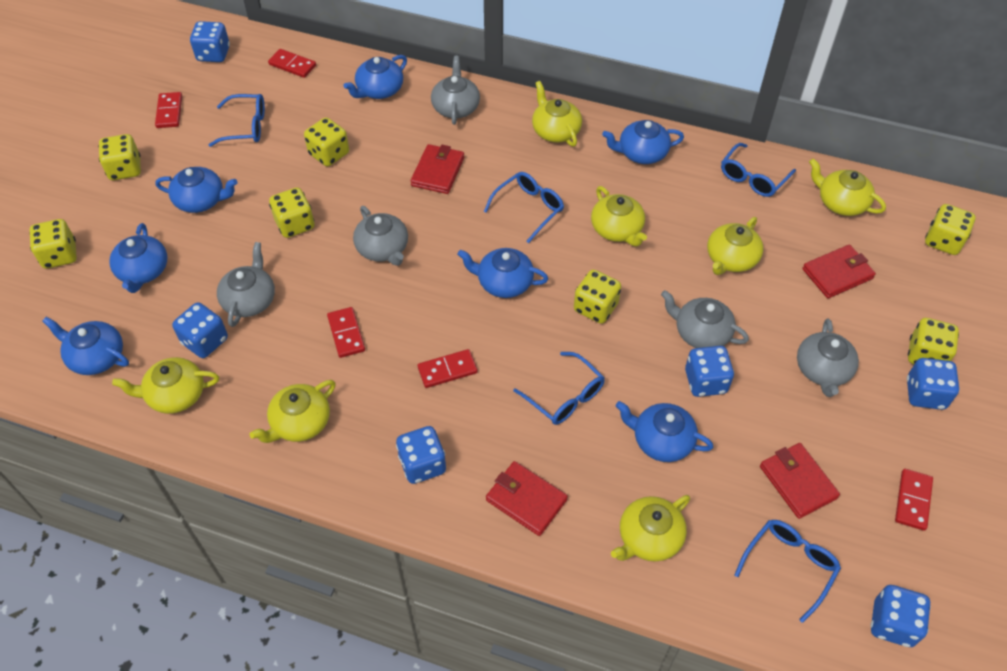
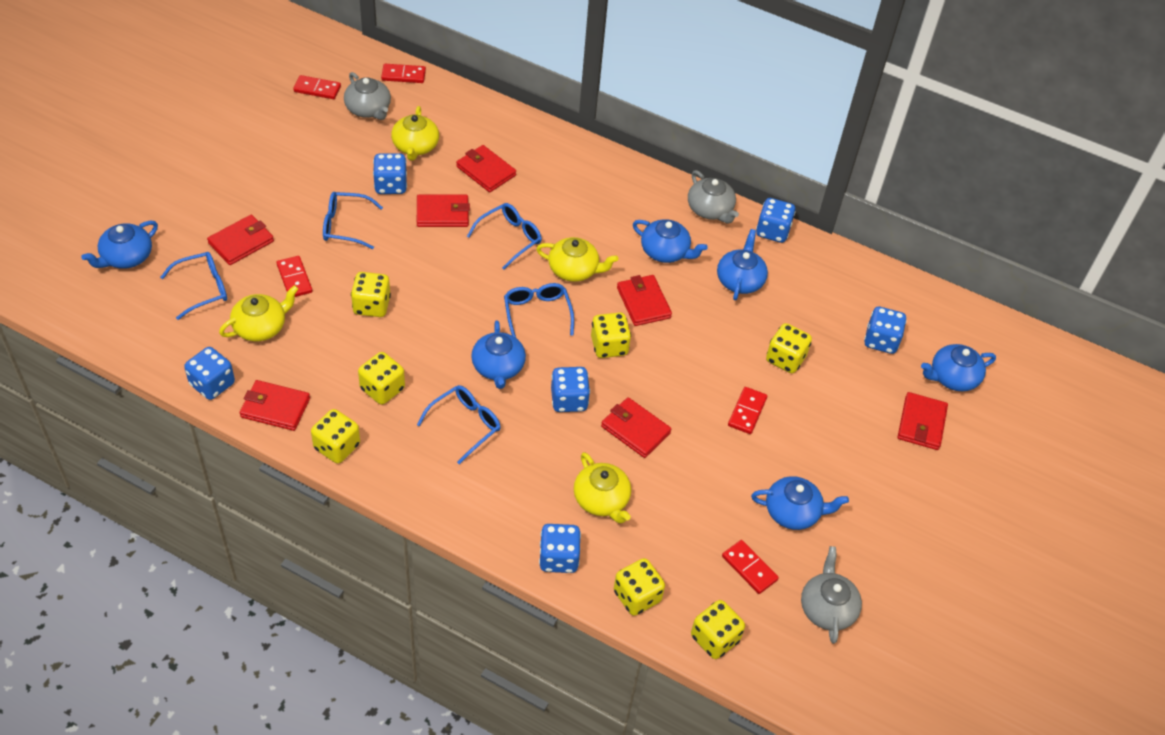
blue teapot: [42,317,129,375] [109,223,167,293] [155,167,238,213] [344,55,407,99] [457,248,548,298] [602,120,684,164] [615,401,713,462] = 7 -> [81,220,158,269] [471,320,526,389] [633,219,708,263] [717,229,768,300] [751,476,849,530] [921,344,996,391] = 6
grey teapot: [217,242,275,327] [353,206,408,266] [431,56,480,125] [661,290,749,348] [797,318,859,397] = 5 -> [344,72,391,120] [688,170,739,224] [801,546,862,644] = 3
red wallet: [411,144,464,194] [486,461,568,536] [760,443,840,519] [802,245,876,298] = 4 -> [207,215,274,265] [240,380,310,431] [417,194,470,227] [456,145,516,192] [601,397,671,458] [617,275,672,326] [897,392,948,450] = 7
yellow teapot: [112,357,219,414] [250,380,336,443] [532,81,582,147] [591,186,647,247] [611,495,690,562] [707,217,764,275] [809,158,886,216] = 7 -> [219,285,299,341] [391,106,439,161] [536,237,619,282] [574,452,631,524] = 4

